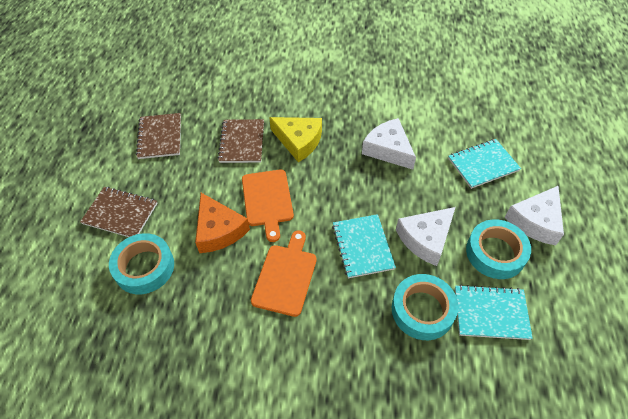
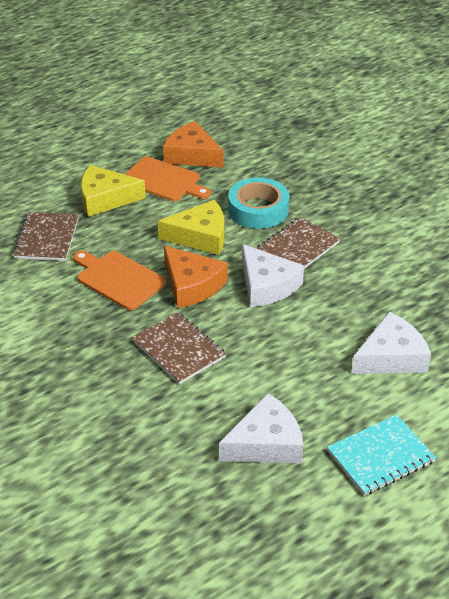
orange cheese: [195,193,250,253] = 1 -> [163,121,224,168] [164,246,228,309] = 2
turquoise notebook: [332,214,396,278] [448,139,521,189] [455,285,533,340] = 3 -> [327,414,436,496] = 1
turquoise tape: [109,233,174,294] [392,274,458,340] [466,219,531,279] = 3 -> [228,177,289,229] = 1
yellow cheese: [269,117,322,162] = 1 -> [81,165,146,217] [158,200,224,255] = 2

